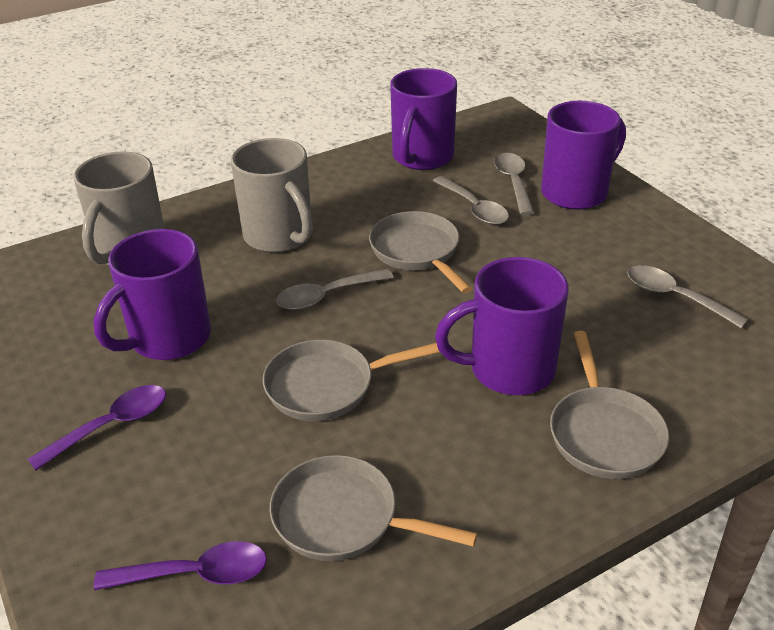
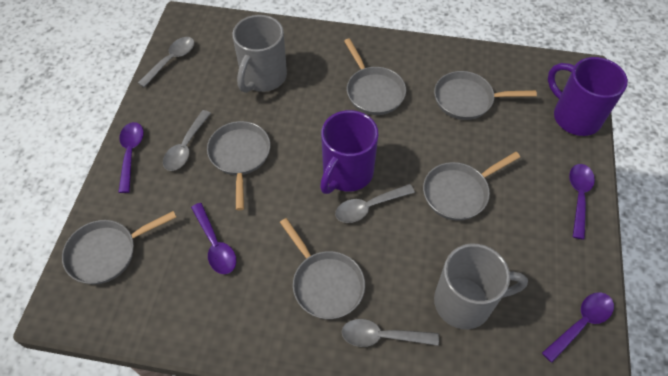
grey pan: [263,339,440,421] [269,455,478,561] [369,211,472,293] [550,331,669,479] = 4 -> [62,211,176,285] [207,121,270,210] [280,218,365,319] [344,38,406,115] [423,152,520,221] [434,71,537,120] = 6
purple mug: [94,229,211,360] [390,68,457,170] [435,257,569,395] [541,101,626,210] = 4 -> [320,110,378,194] [548,57,628,136] = 2
purple spoon: [28,385,166,470] [94,541,267,590] = 2 -> [118,122,144,193] [191,203,236,274] [542,292,614,363] [569,164,595,239] = 4

